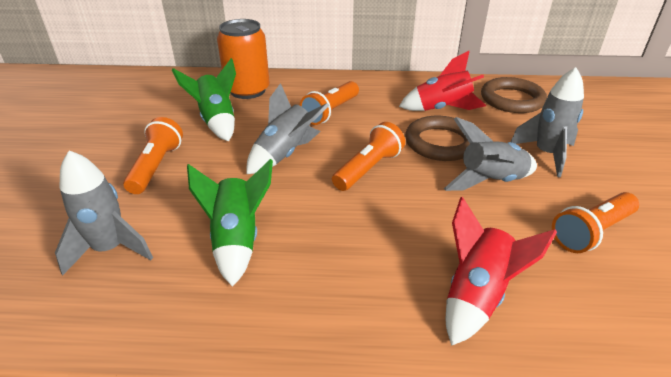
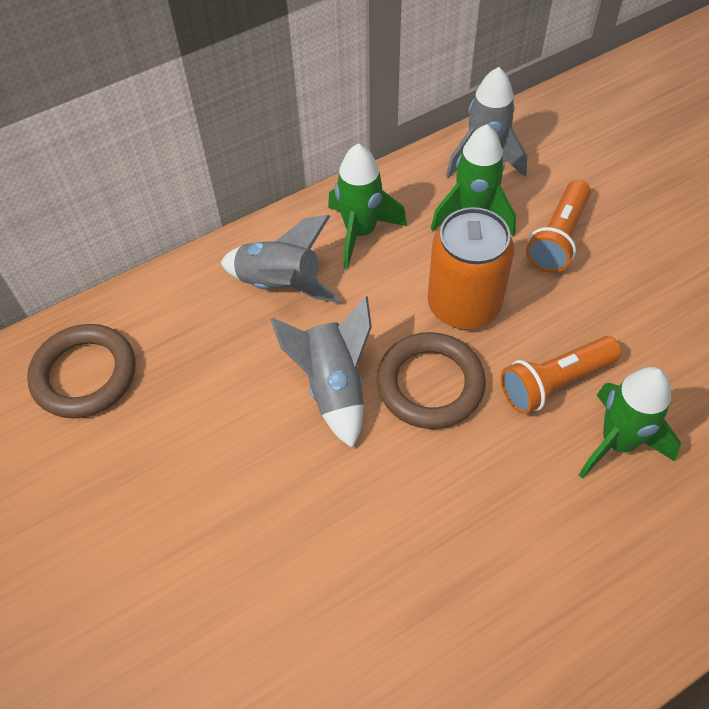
green rocket: [172,58,236,141] [187,159,273,287] = 2 -> [328,143,407,269] [431,124,516,236] [579,367,681,479] = 3
grey rocket: [55,150,153,276] [247,83,329,174] [444,117,537,191] [511,67,584,177] = 4 -> [221,215,342,303] [270,296,372,449] [446,67,527,178] = 3
orange flashlight: [123,117,183,194] [300,81,359,125] [332,122,405,191] [552,192,639,253] = 4 -> [501,336,622,414] [526,180,591,273] = 2
red rocket: [399,51,486,111] [446,196,557,346] = 2 -> none = 0

